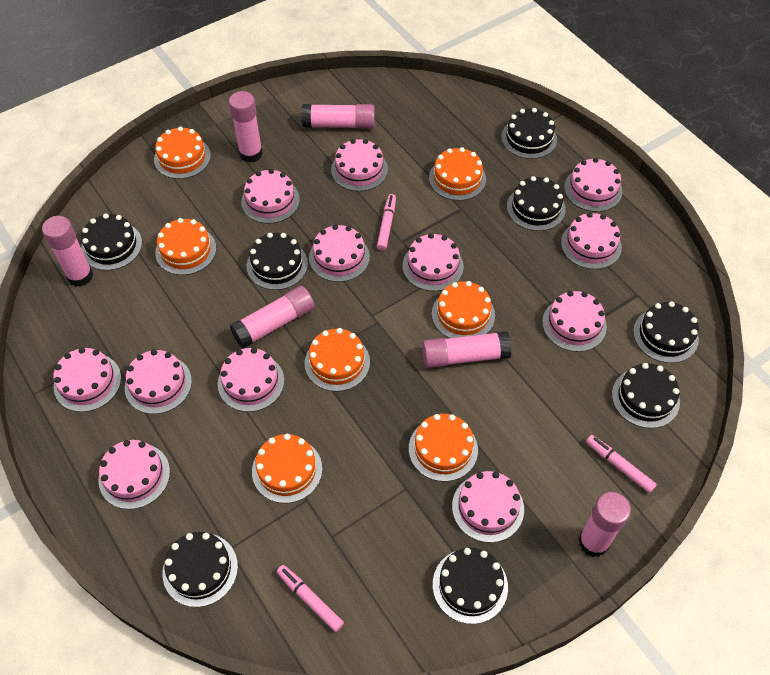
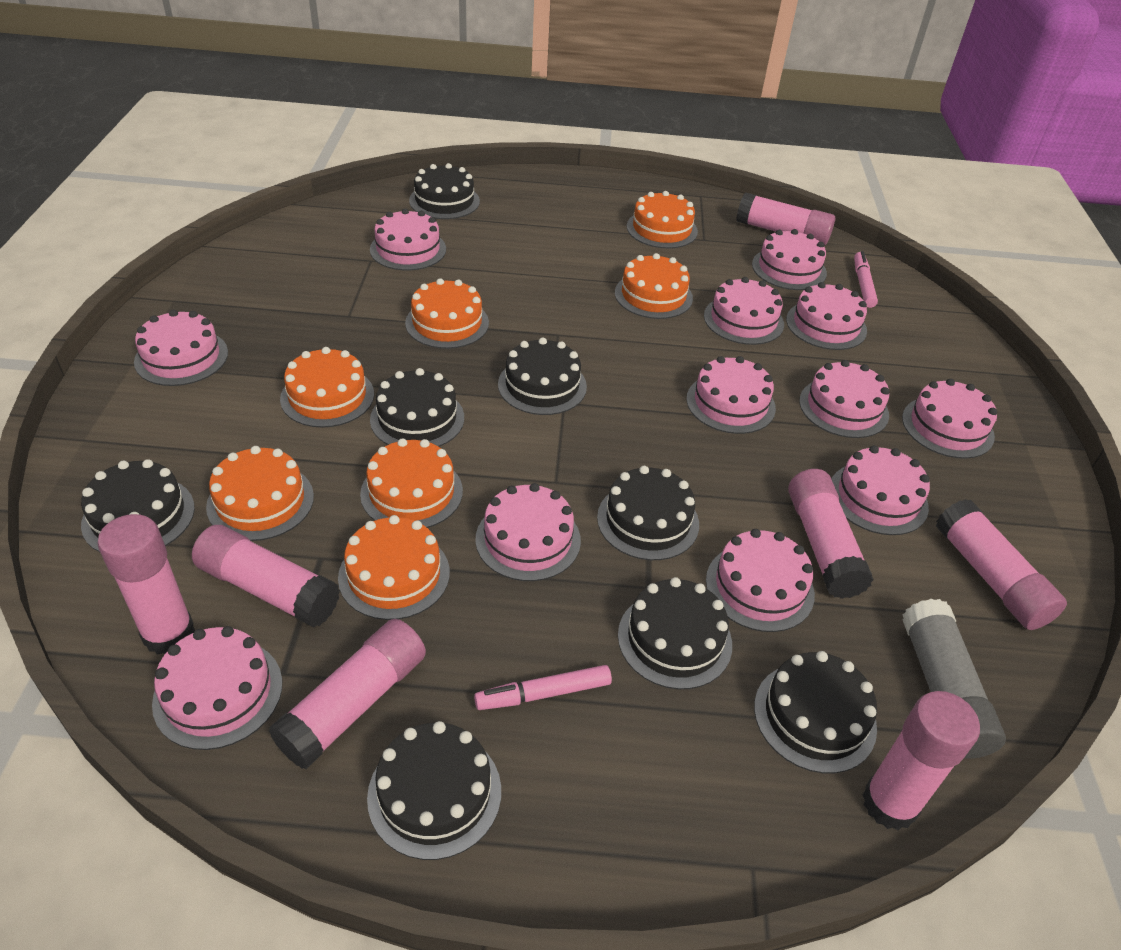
grey glue stick: none = 0 -> [903,599,1006,759] = 1
pink glue stick: [42,216,93,287] [229,91,263,163] [230,286,315,349] [302,104,375,129] [422,331,512,368] [578,492,631,557] = 6 -> [97,514,195,655] [192,525,340,627] [269,619,426,769] [736,192,835,245] [788,469,874,599] [863,691,980,830] [936,499,1067,630] = 7
pink marker: [277,565,344,632] [377,194,396,251] [586,435,657,493] = 3 -> [474,665,612,710] [854,251,878,308] = 2

